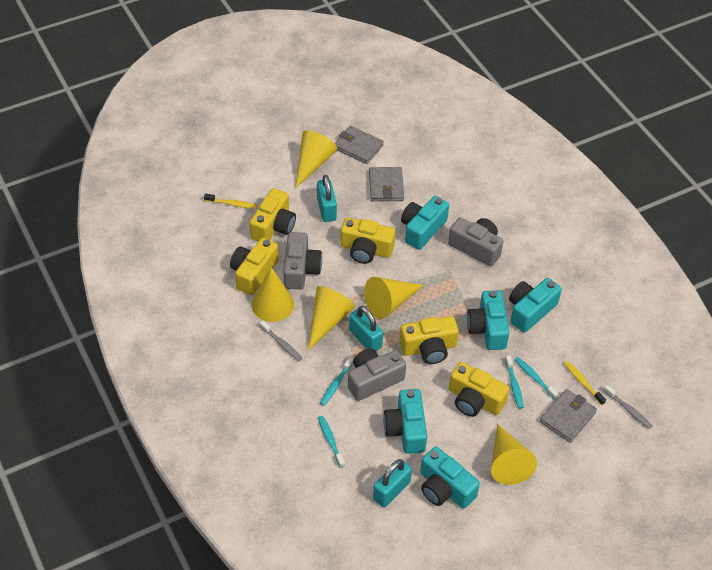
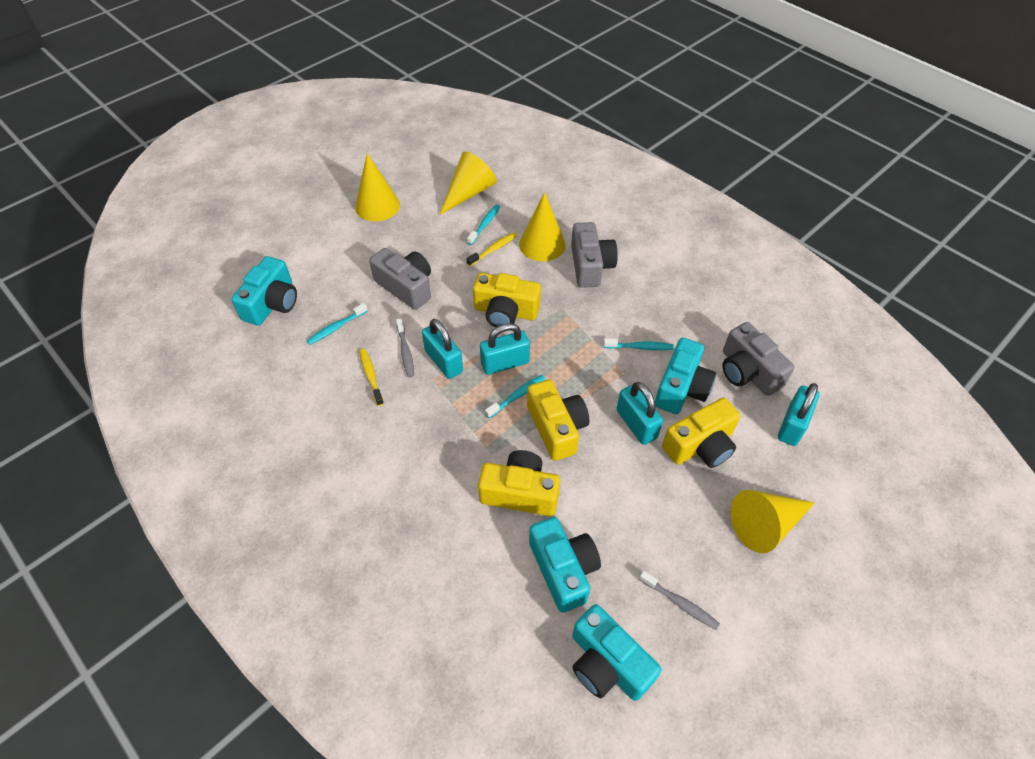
grey wallet: [334,126,384,164] [369,167,404,202] [540,389,597,443] = 3 -> none = 0
turquoise camera: [383,389,427,454] [401,196,449,250] [420,446,480,509] [467,290,510,350] [509,278,562,333] = 5 -> [231,256,297,326] [529,517,601,613] [572,604,661,701] [655,338,716,414] = 4
turquoise padlock: [317,175,337,222] [349,306,383,351] [373,459,412,507] = 3 -> [422,319,463,379] [480,323,530,375] [616,382,663,445] [778,383,819,446] = 4
yellow camera: [230,238,279,295] [250,188,296,241] [340,218,395,264] [399,316,459,364] [449,362,509,417] = 5 -> [473,273,541,327] [478,450,560,516] [527,379,589,461] [662,398,740,468] = 4
yellow cone: [252,267,294,322] [295,130,337,188] [308,286,355,351] [364,277,424,319] [491,424,537,485] = 5 -> [355,153,400,221] [439,151,497,215] [519,192,566,261] [731,490,815,553] = 4

